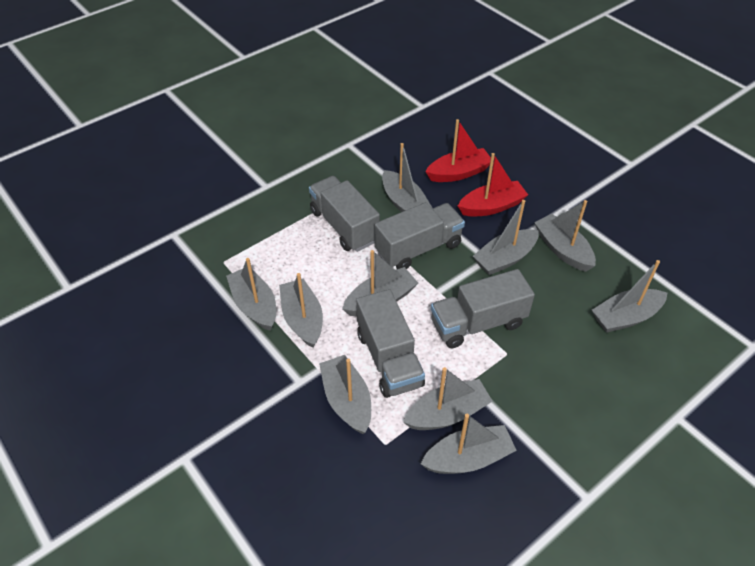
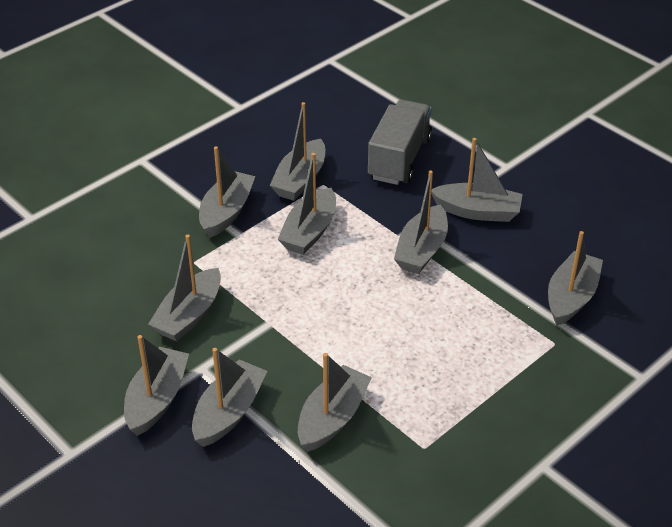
grey truck: [309,176,380,252] [356,289,425,398] [375,202,465,269] [431,269,535,348] = 4 -> [368,100,432,185] = 1
red boat: [425,119,491,182] [458,153,528,216] = 2 -> none = 0

